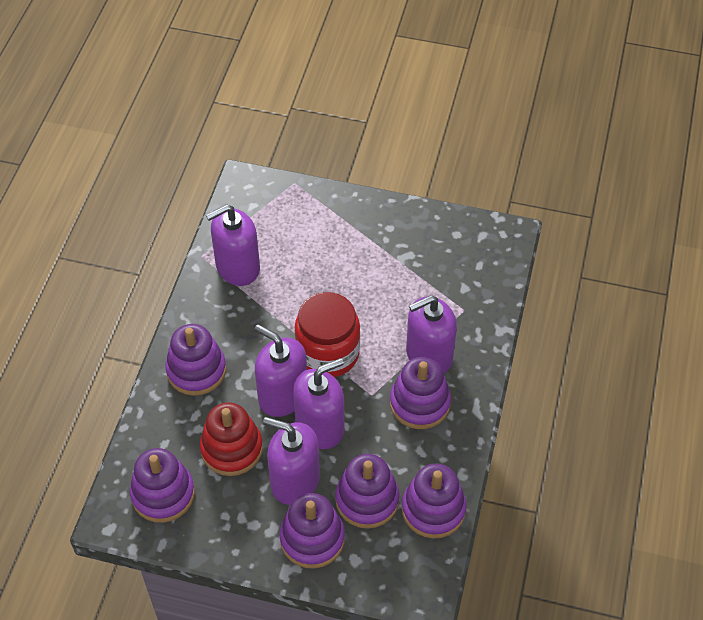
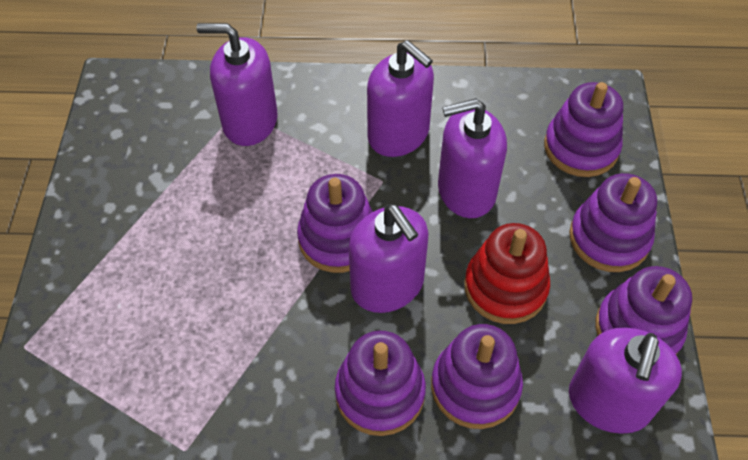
red jar: [295,292,360,377] = 1 -> none = 0

